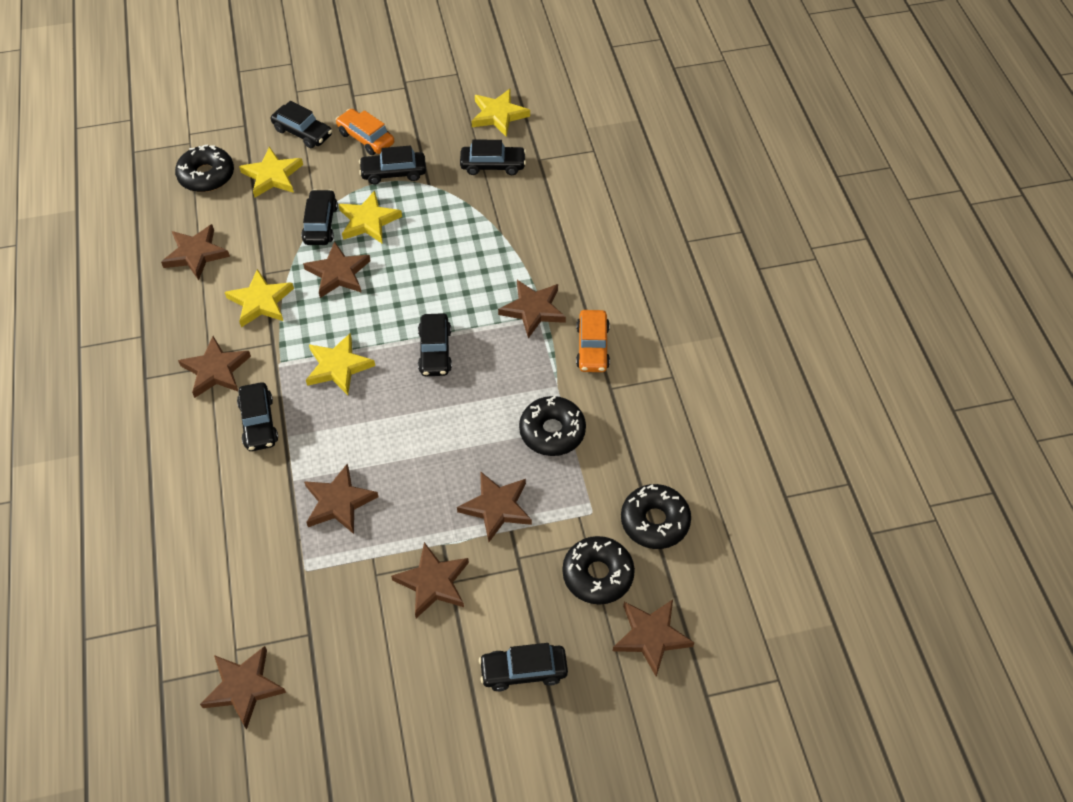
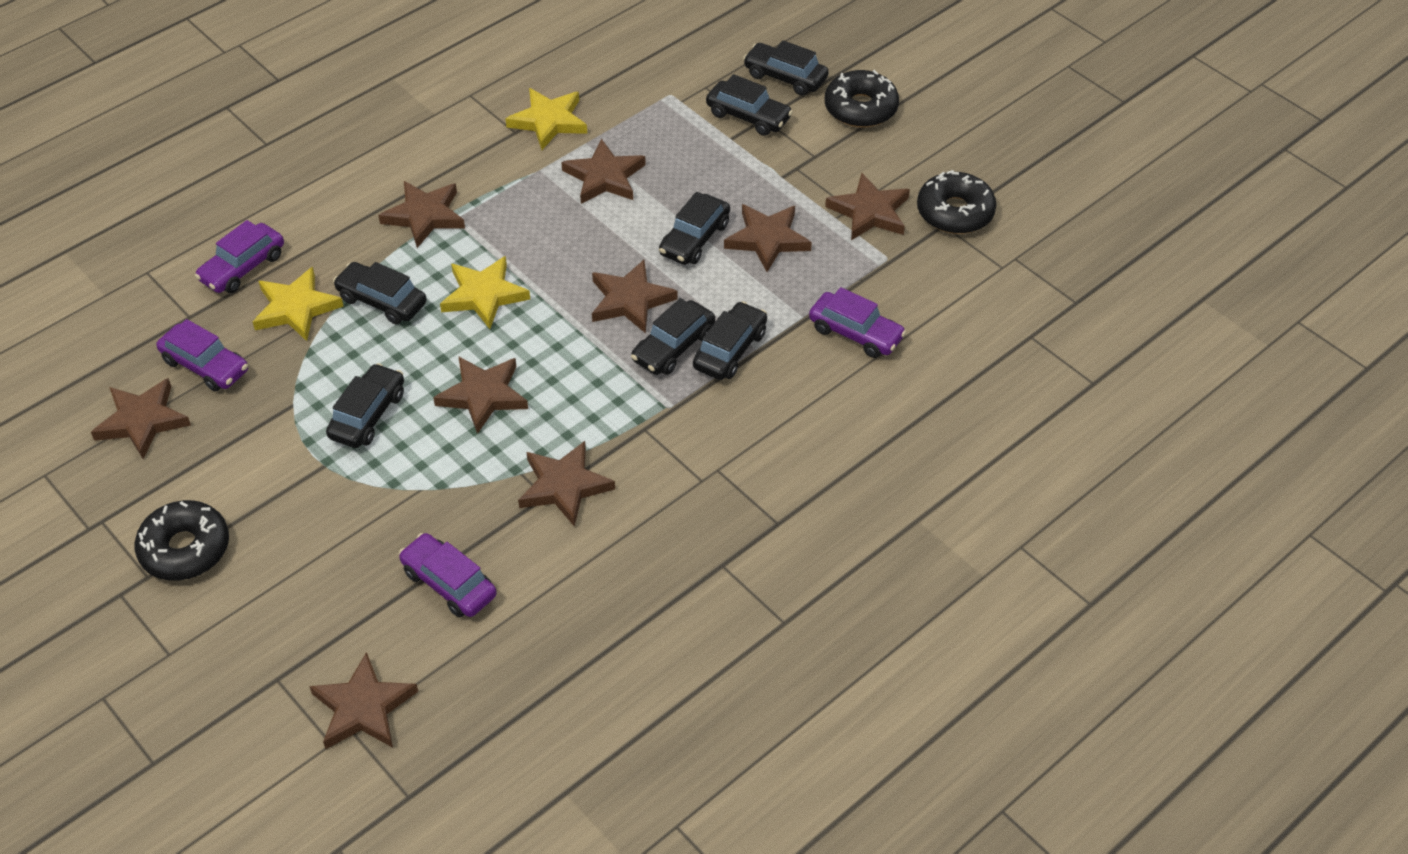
black donut: [175,144,234,192] [519,396,586,456] [562,536,635,605] [621,484,691,549] = 4 -> [135,500,229,581] [825,70,899,127] [917,170,996,234] = 3
orange car: [336,109,394,155] [576,310,610,372] = 2 -> none = 0
purple car: none = 0 -> [156,319,248,391] [195,220,284,293] [399,533,497,618] [809,287,906,358] = 4
yellow star: [225,269,294,327] [239,147,303,197] [306,333,375,395] [338,190,402,244] [472,89,530,137] = 5 -> [253,267,344,341] [440,256,530,329] [506,88,587,150] = 3

